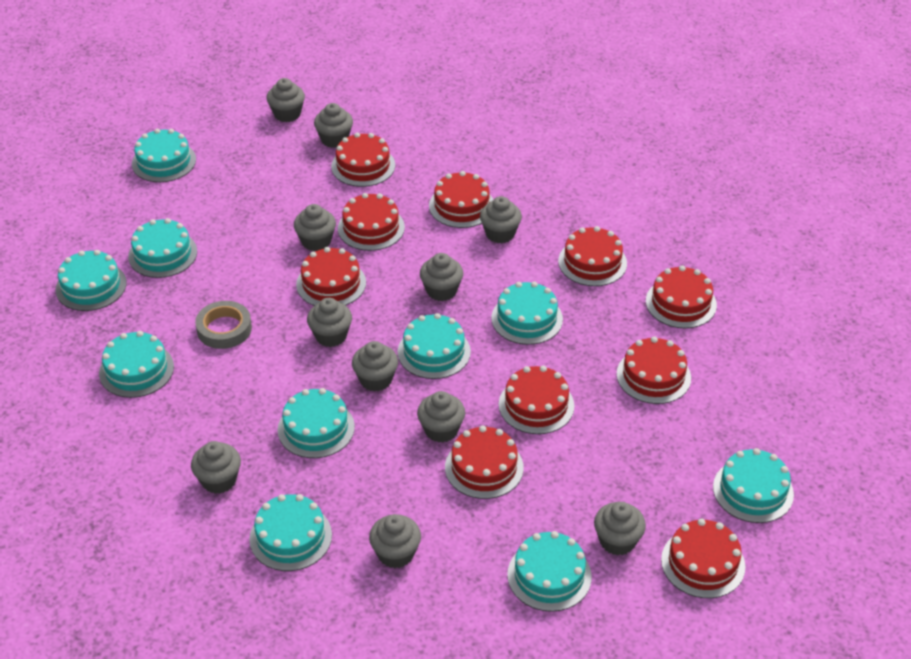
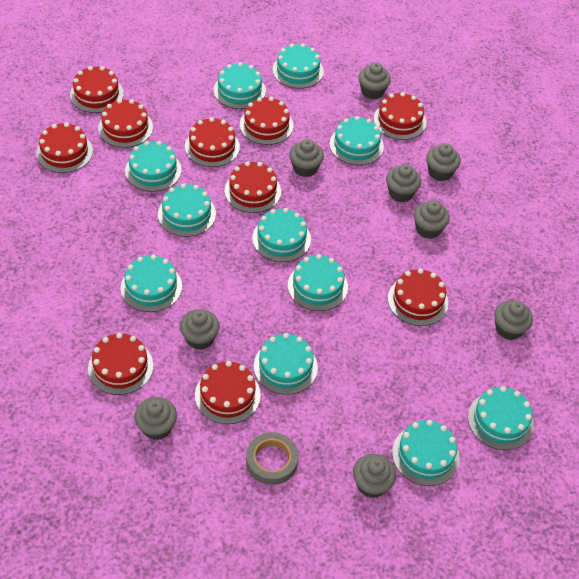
grey cupcake: [191,441,241,494] [266,78,305,122] [294,204,336,251] [307,298,352,347] [314,103,353,148] [352,341,398,392] [369,514,421,568] [417,391,465,443] [420,253,463,301] [480,196,522,243] [594,502,646,556] = 11 -> [135,397,177,440] [180,309,220,350] [289,139,324,177] [353,454,396,498] [358,63,391,100] [386,164,421,202] [414,200,450,239] [426,143,461,181] [494,300,533,340] = 9
turquoise cake: [55,250,127,311] [99,331,174,398] [128,218,197,278] [132,129,196,182] [249,494,332,571] [278,388,355,458] [398,313,471,379] [491,281,563,345] [507,531,592,612] [713,448,794,523] = 10 -> [120,255,182,312] [125,141,182,192] [158,183,216,237] [214,62,266,109] [252,208,311,262] [254,333,318,395] [272,43,324,89] [288,254,348,311] [330,116,384,165] [392,420,460,486] [468,386,534,450] = 11

